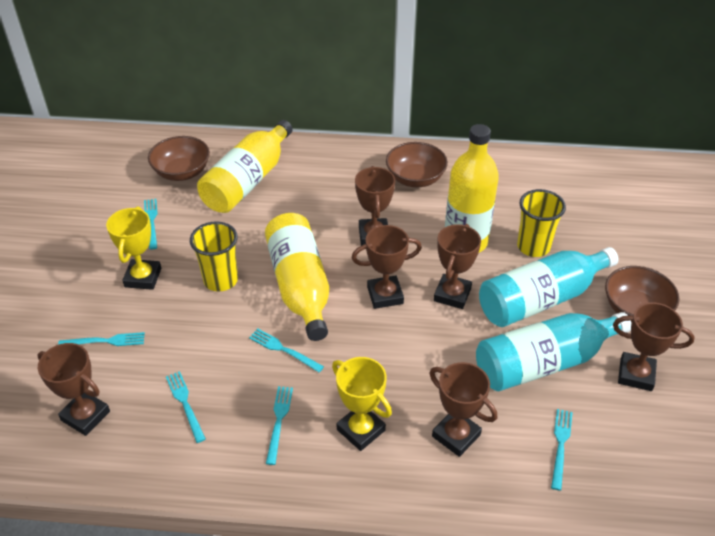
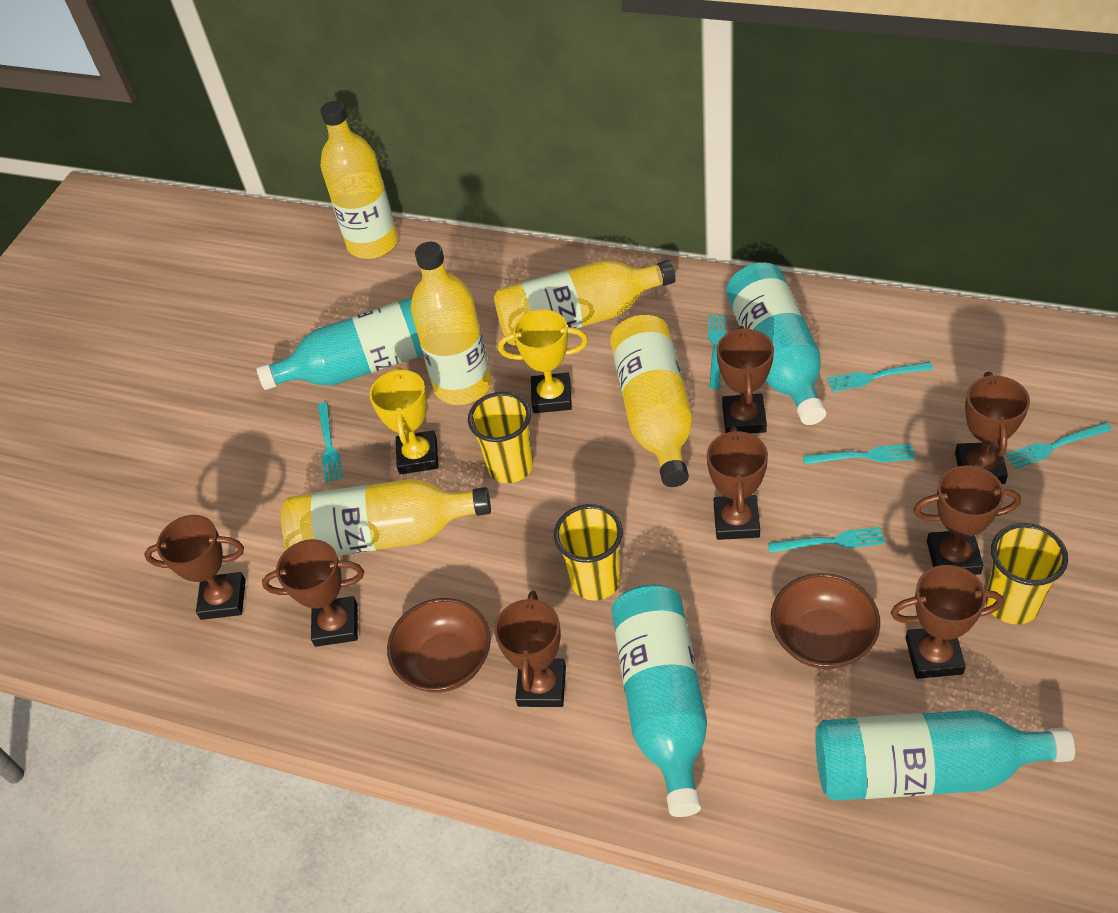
brown bowl: [148,136,210,181] [386,142,448,188] [605,266,680,322] = 3 -> [387,598,491,693] [771,573,880,669] = 2
brown trophy: [37,343,110,436] [352,225,422,309] [355,166,395,246] [430,362,497,457] [434,224,481,309] [613,302,695,391] = 6 -> [144,515,246,620] [262,539,364,647] [494,591,566,707] [707,427,768,540] [717,326,774,434] [891,565,1004,679] [913,465,1021,575] [955,372,1030,484] = 8
turquoise bottle: [476,312,631,391] [479,247,618,327] = 2 -> [257,297,423,390] [611,584,707,817] [726,262,826,425] [815,710,1075,800] = 4
yellow bottle: [197,120,293,213] [265,213,329,341] [445,124,499,252] = 3 -> [281,479,491,556] [320,101,398,259] [411,242,491,405] [494,260,676,346] [610,315,692,487] = 5
yellow cup: [190,221,238,292] [517,189,566,257] = 2 -> [468,392,533,483] [554,504,623,601] [986,523,1068,624] = 3

